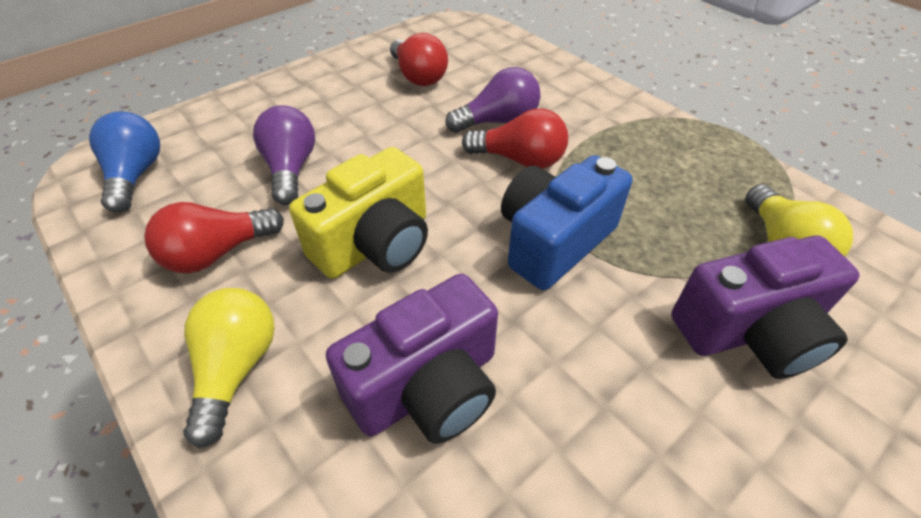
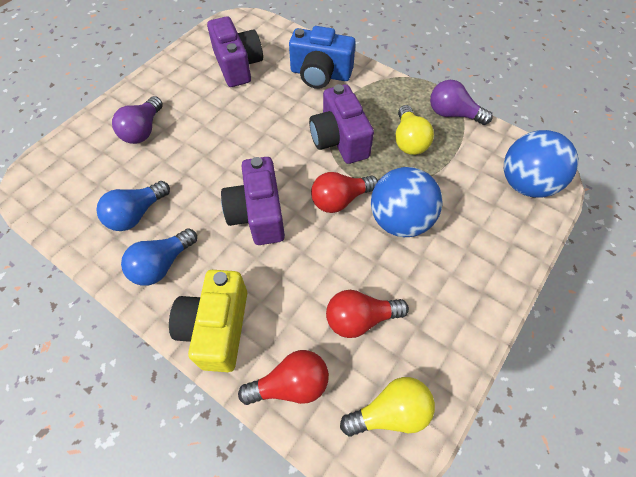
blue ball: none = 0 -> [371,167,442,237] [504,130,578,198] = 2
blue light bulb: [89,111,160,213] = 1 -> [96,181,170,231] [121,228,197,286] = 2
purple camera: [326,274,498,444] [671,236,860,379] = 2 -> [207,16,263,87] [221,157,285,245] [309,84,374,164] = 3

